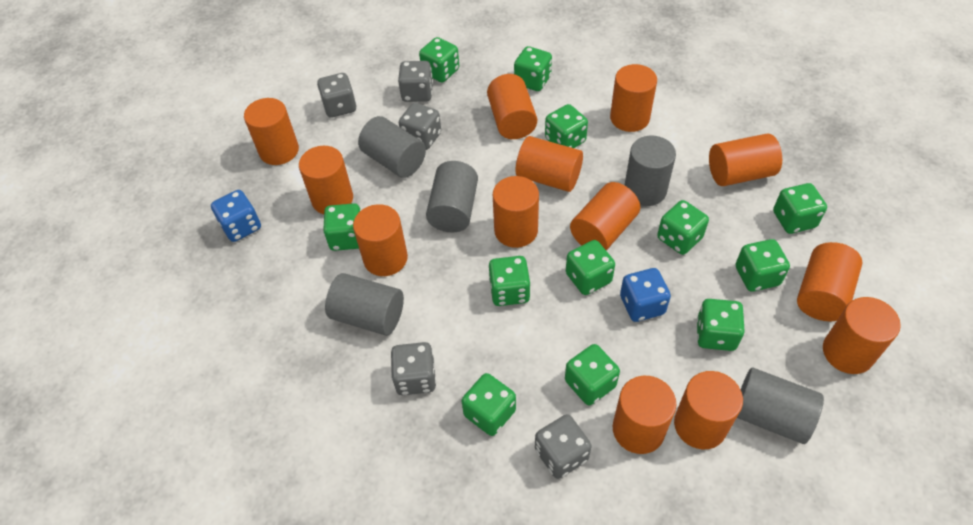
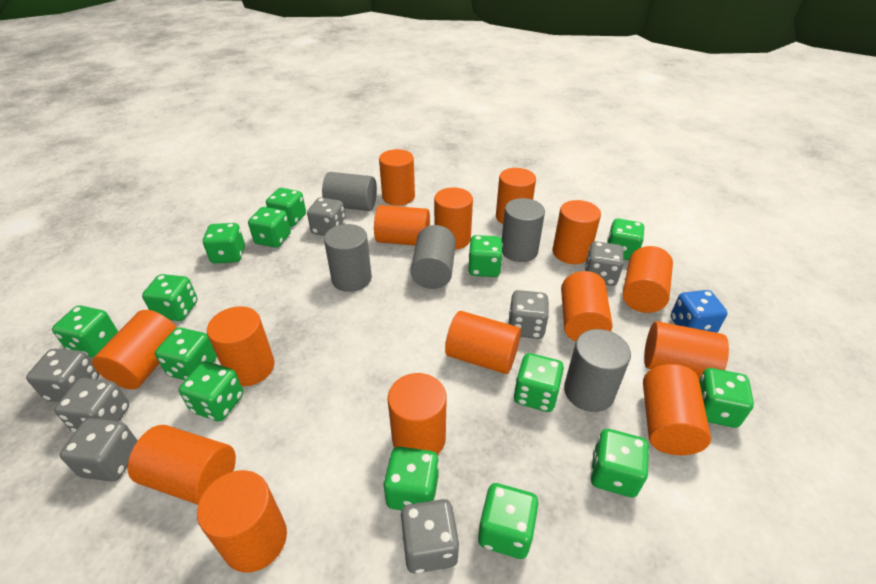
blue dice: [211,190,261,242] [620,268,671,322] = 2 -> [671,290,728,333] = 1
green dice: [323,203,361,251] [419,37,459,82] [462,373,516,436] [489,256,531,306] [514,46,552,91] [545,104,588,148] [565,344,620,405] [566,240,615,295] [657,200,709,255] [697,299,745,351] [736,239,790,292] [773,183,827,234] = 12 -> [52,305,118,357] [142,274,198,321] [155,327,217,380] [179,361,243,422] [203,223,245,263] [248,207,291,248] [266,188,306,227] [383,447,439,511] [468,235,503,277] [478,483,539,559] [514,353,564,412] [590,429,649,497] [607,218,644,260] [699,368,754,428] = 14
grey dice: [317,73,356,118] [391,342,436,395] [398,61,433,102] [399,103,441,150] [535,414,592,479] = 5 -> [26,349,100,402] [54,378,129,432] [60,418,138,482] [307,198,346,236] [401,499,460,574] [509,290,549,339] [585,241,624,286] = 7
orange cylinder: [244,98,299,165] [299,146,353,214] [353,204,408,276] [487,74,537,139] [493,176,539,248] [516,136,583,192] [570,182,640,251] [610,64,657,132] [613,376,676,454] [674,371,743,449] [709,133,782,186] [797,242,863,321] [823,297,901,374] = 13 -> [92,310,177,389] [128,425,236,505] [197,470,287,573] [207,306,274,386] [374,205,430,246] [379,149,415,206] [388,373,446,455] [434,188,473,250] [445,311,521,374] [496,168,536,224] [553,200,601,264] [561,271,612,342] [623,246,673,313] [643,364,711,455] [644,321,729,379] = 15

